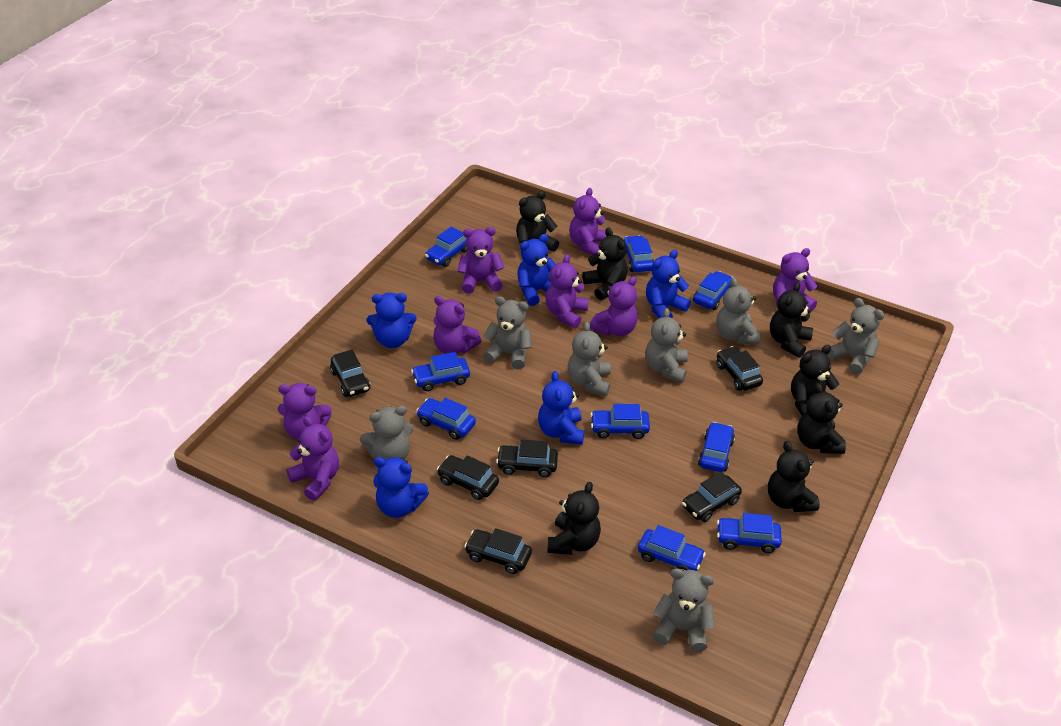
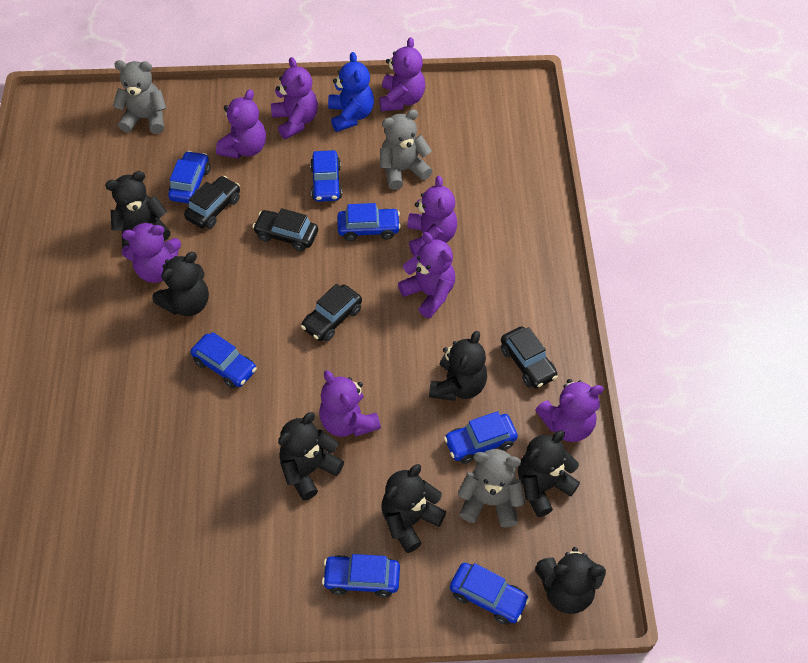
black car: [330,350,370,397] [437,455,499,500] [464,528,532,574] [496,440,558,477] [682,472,742,522] [716,346,763,391] = 6 -> [184,176,240,229] [253,208,318,251] [301,284,362,341] [501,326,558,389] = 4
blue car: [411,352,470,391] [416,398,476,440] [425,226,468,267] [590,404,650,439] [624,235,654,272] [638,525,706,571] [693,271,733,310] [698,422,735,472] [717,513,782,553] = 9 -> [168,151,210,204] [191,332,257,389] [310,150,342,202] [322,554,400,598] [337,203,401,241] [444,411,518,464] [450,563,530,625] = 7
blue teddy bear: [367,292,417,348] [373,457,429,518] [517,234,556,306] [538,371,584,445] [646,250,691,318] = 5 -> [328,52,374,132] = 1
grey teddy bear: [360,406,414,460] [483,296,532,369] [568,322,611,396] [645,308,688,383] [653,568,715,652] [716,278,760,344] [827,298,884,375] = 7 -> [113,60,166,134] [380,110,432,190] [458,449,525,527] = 3

